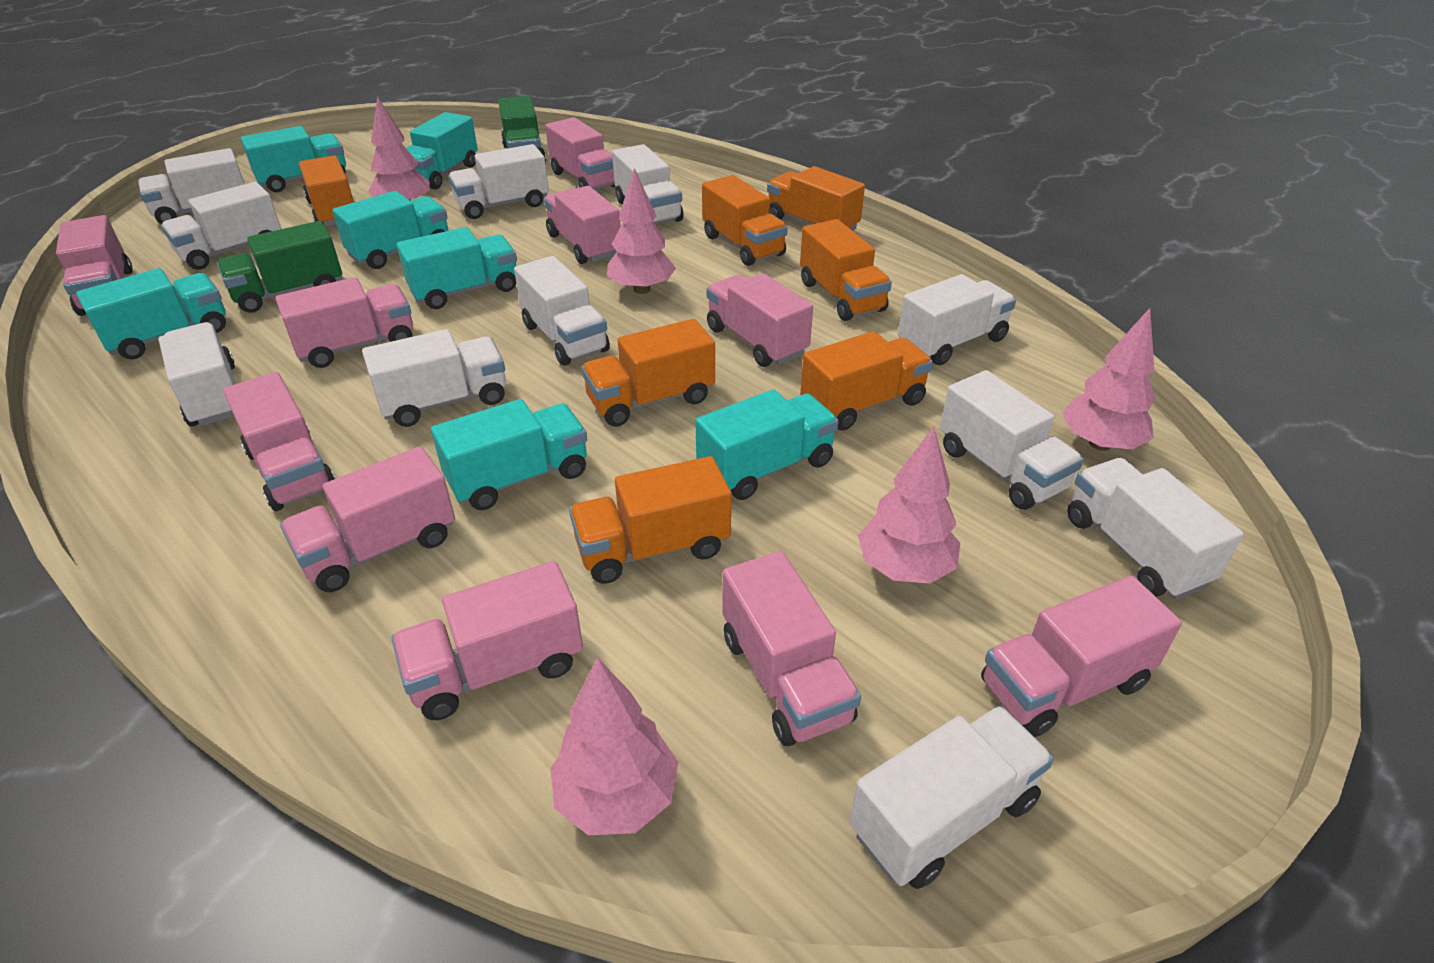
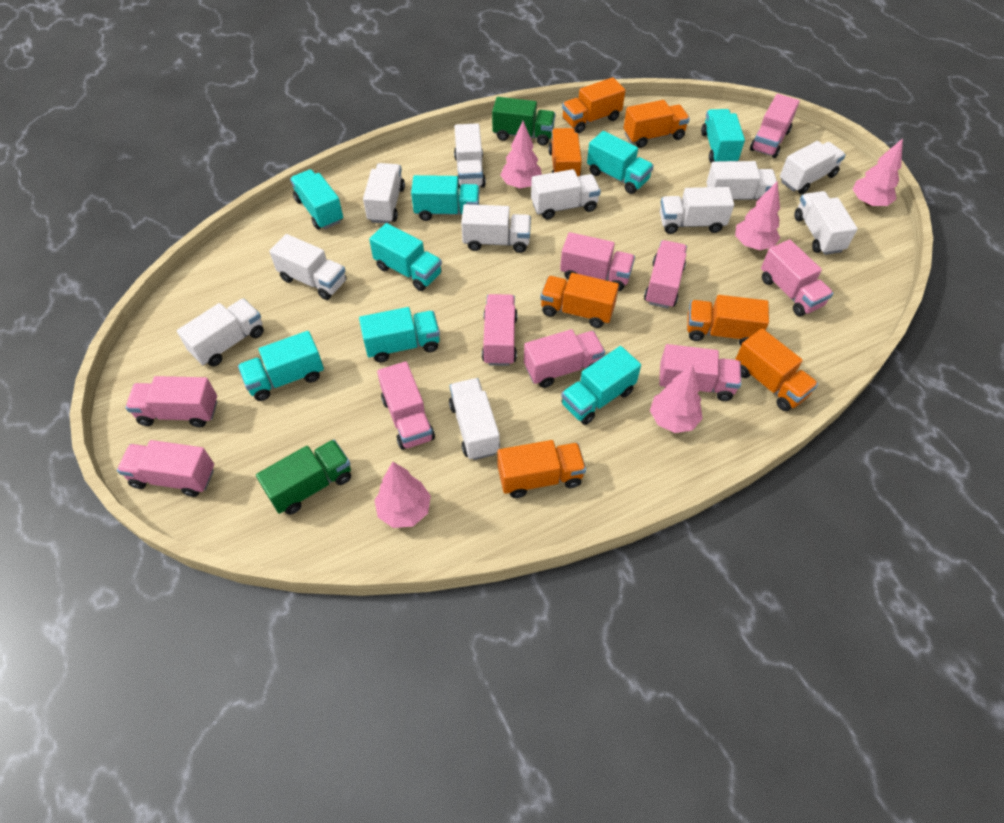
turquoise truck: [76,268,226,359] [241,126,346,192] [332,191,448,269] [397,227,517,309] [406,112,478,190] [431,399,587,510] [695,389,838,500] = 7 -> [238,331,324,401] [290,169,343,229] [359,307,440,362] [369,223,442,291] [411,175,479,221] [561,346,641,425] [587,131,654,194] [701,109,745,163] = 8

